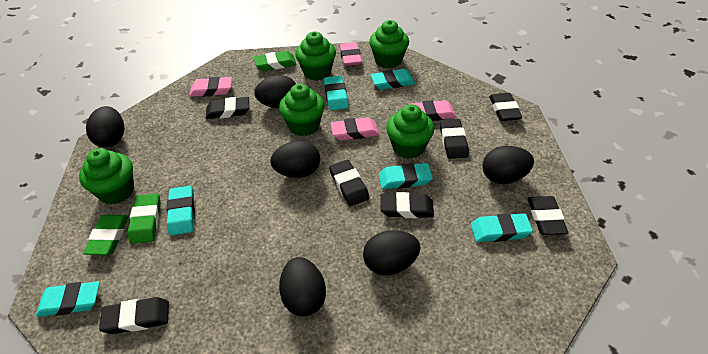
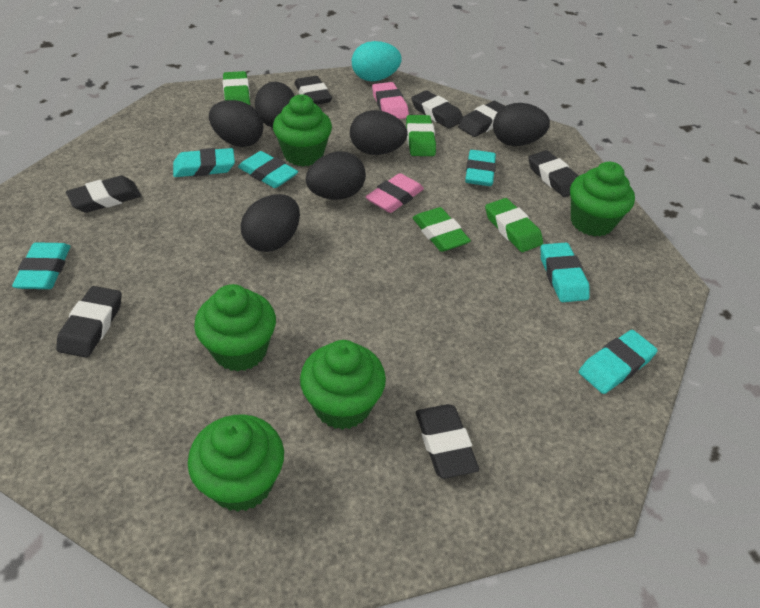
green eraser: [83,215,129,255] [128,194,161,244] [254,51,297,71] = 3 -> [223,71,250,105] [406,115,436,156] [413,207,471,252] [485,198,543,252] = 4
pink eraser: [190,77,232,97] [330,117,379,141] [340,42,362,66] [410,100,456,121] = 4 -> [366,173,424,213] [372,82,409,119] = 2
turquoise egg: none = 0 -> [352,41,401,81] = 1

